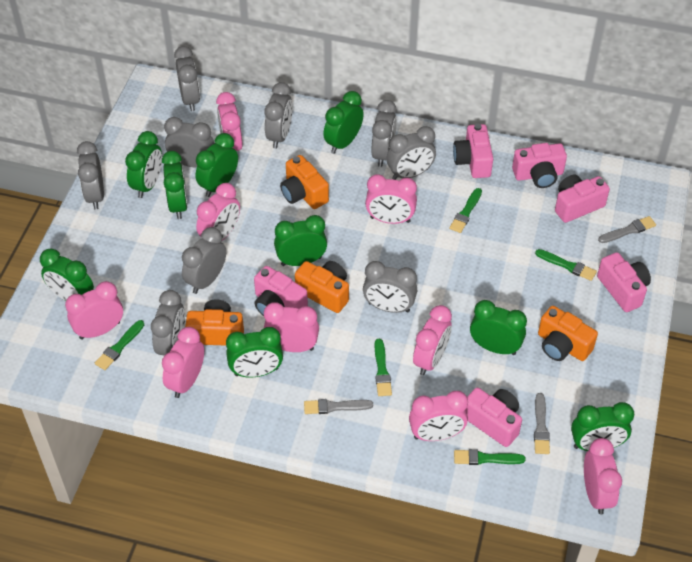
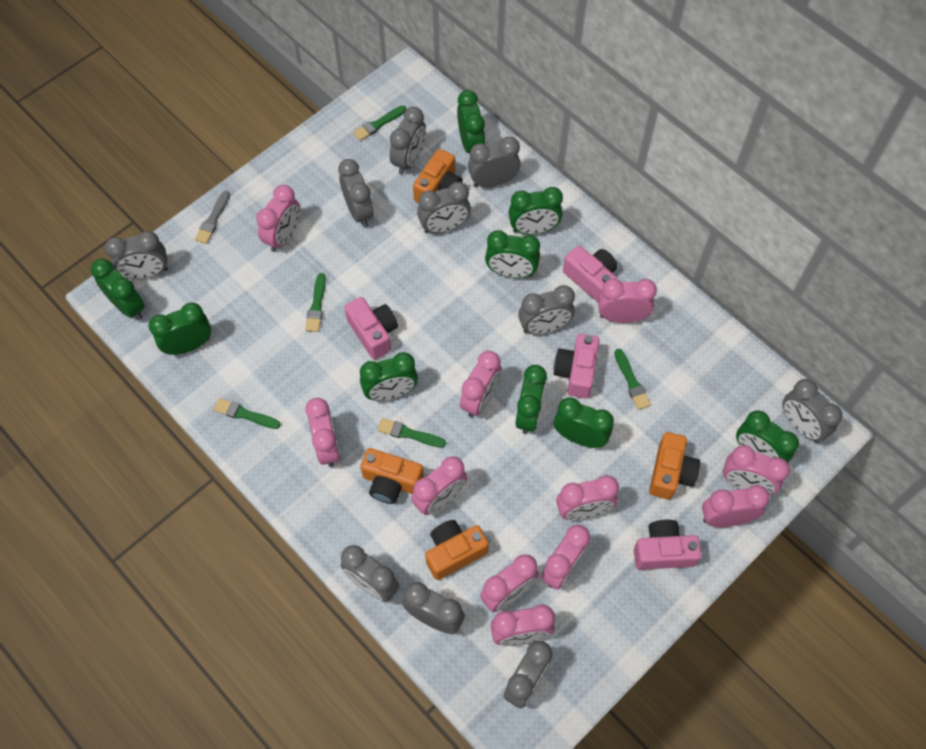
grey brush: [304,399,373,414] [534,393,550,454] [598,216,656,243] = 3 -> [195,191,230,244] = 1
grey clock: [77,141,104,210] [151,290,185,355] [164,117,214,167] [174,46,200,111] [182,227,226,294] [265,82,293,148] [363,261,417,313] [371,100,397,167] [387,126,436,180] = 9 -> [105,231,168,279] [338,159,374,227] [340,545,399,602] [390,107,426,174] [403,582,465,634] [417,182,471,234] [468,137,521,187] [504,641,552,709] [518,285,575,334] [782,379,842,442] = 10
pink camera: [254,266,308,316] [453,124,493,178] [466,388,522,447] [512,143,567,188] [555,174,610,223] [597,252,651,312] = 6 -> [344,297,398,359] [553,334,600,399] [563,246,617,302] [634,520,702,570] = 4
pink clock: [65,281,123,340] [162,327,204,398] [196,183,240,241] [216,92,243,151] [264,302,319,352] [365,174,417,224] [409,391,468,441] [413,305,452,375] [584,438,622,514] = 9 -> [256,185,300,252] [305,398,340,467] [411,456,467,515] [460,351,501,417] [480,554,539,612] [490,604,555,646] [541,525,590,590] [556,475,619,520] [598,279,657,323] [702,485,770,527] [723,445,790,495] = 11

